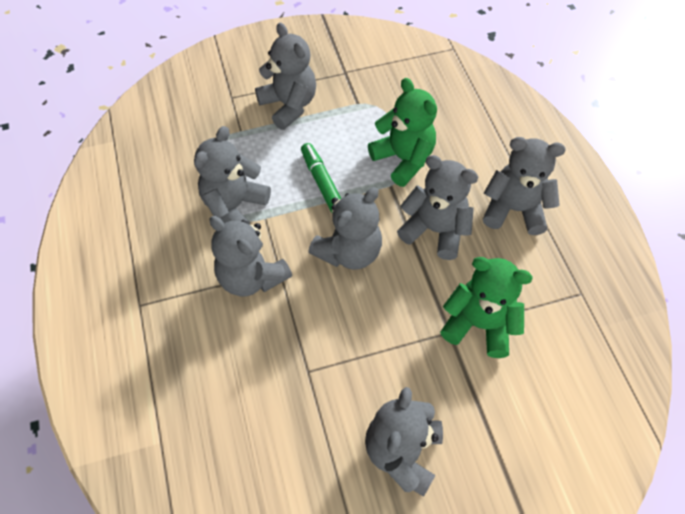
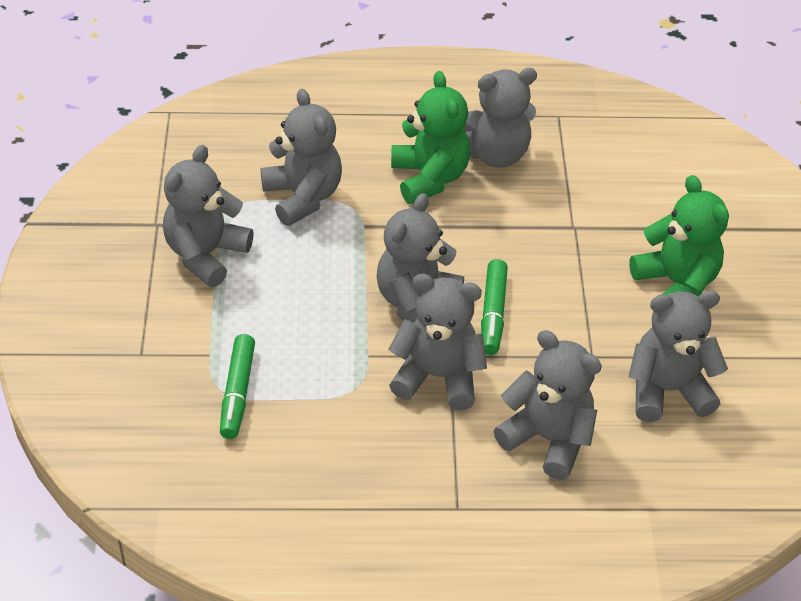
green marker: [301,143,342,213] = 1 -> [220,334,255,439] [481,259,508,355] = 2

